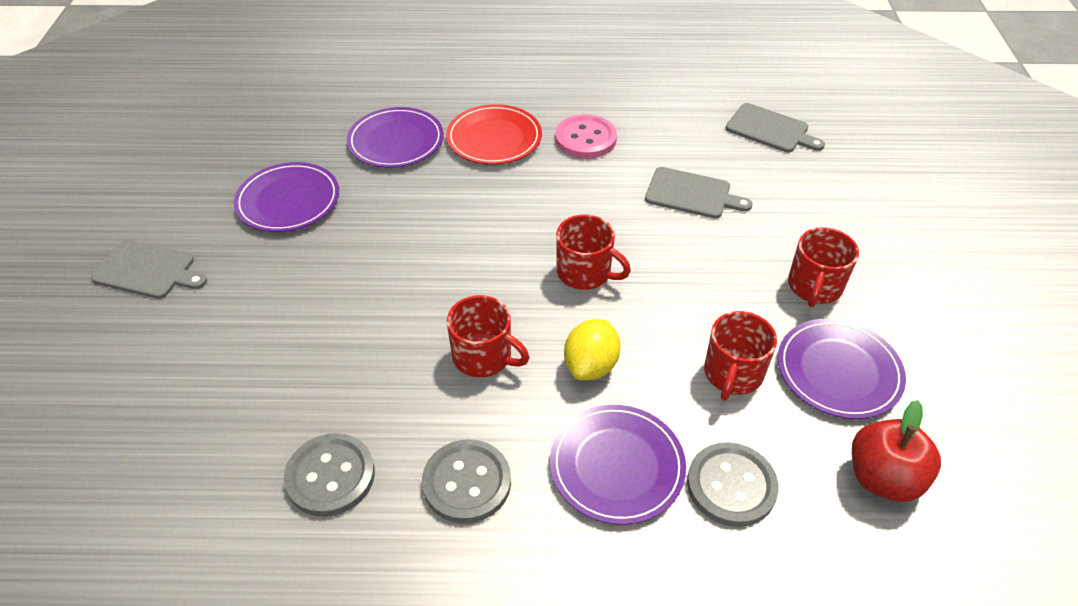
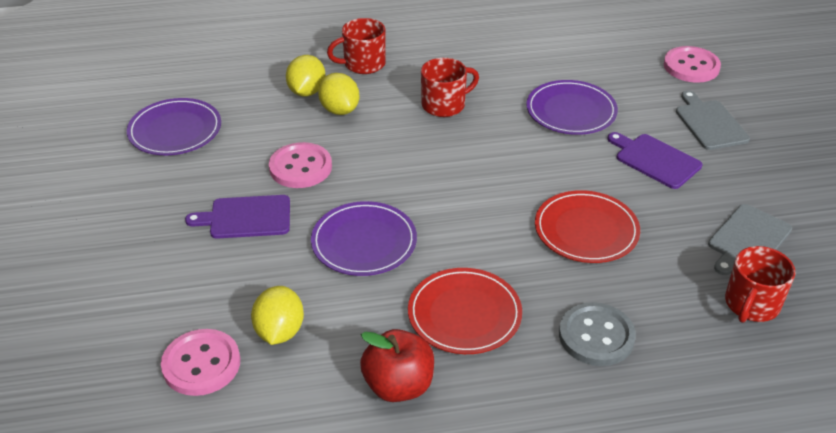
grey button: [284,433,375,517] [422,439,511,524] [687,442,779,527] = 3 -> [559,302,636,366] = 1
grey cutting board: [91,240,207,299] [645,167,753,219] [726,103,825,152] = 3 -> [676,90,750,150] [708,204,792,275] = 2
pink button: [555,114,617,159] = 1 -> [161,329,240,396] [269,142,332,188] [664,46,721,83] = 3
purple cutting board: none = 0 -> [185,195,290,239] [607,132,702,189] = 2
purple plate: [234,162,339,232] [347,107,444,168] [550,405,686,525] [778,318,906,419] = 4 -> [127,98,221,155] [311,201,417,276] [526,80,618,135] = 3
red mug: [447,295,529,378] [556,215,631,290] [704,311,777,401] [788,227,859,307] = 4 -> [327,18,386,74] [421,58,479,117] [725,246,795,323] = 3
red plate: [446,104,542,165] = 1 -> [408,268,522,354] [535,190,640,263] = 2
yellow lemon: [564,319,620,381] = 1 -> [251,286,304,345] [286,55,326,96] [318,73,359,115] = 3

